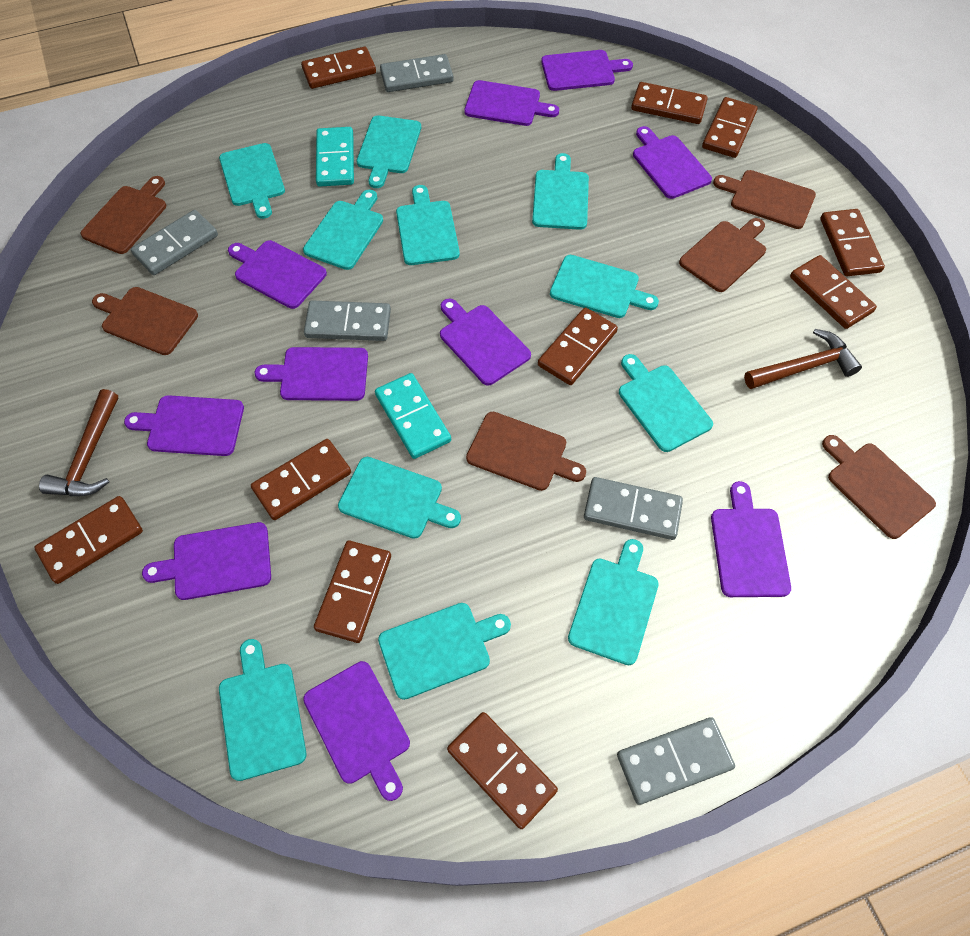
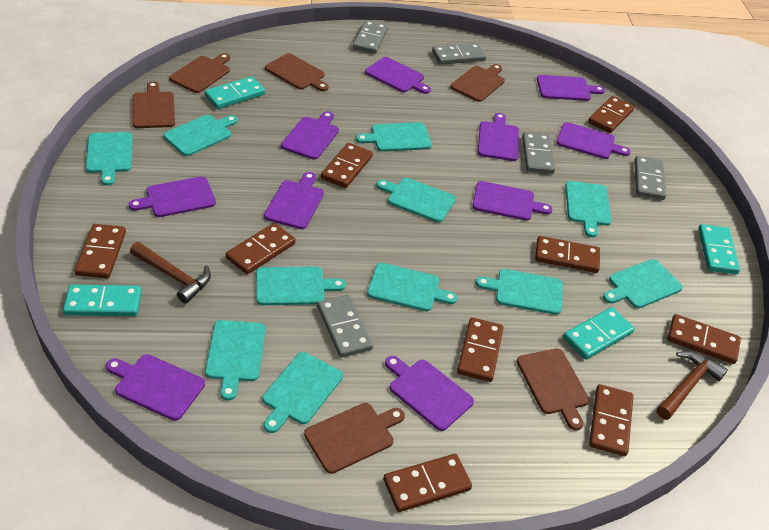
brown domino: [34,496,143,584] [251,439,351,520] [301,47,376,89] [314,541,391,643] [447,712,558,829] [538,307,618,385] [631,82,708,124] [702,97,757,158] [790,255,877,329] [820,209,885,276] = 10 -> [75,224,126,278] [226,223,295,274] [321,143,373,188] [383,454,472,512] [457,317,503,382] [535,236,600,273] [588,96,634,133] [589,384,634,456] [667,314,741,364] = 9
turquoise domino: [316,127,354,187] [375,373,451,459] = 2 -> [63,285,142,316] [204,76,265,109] [563,307,635,360] [698,224,740,274] = 4

